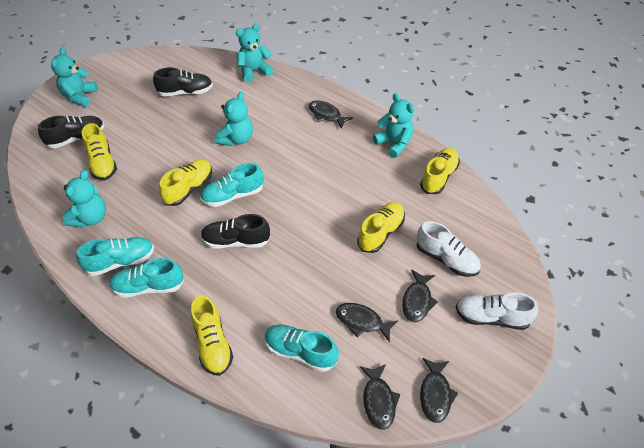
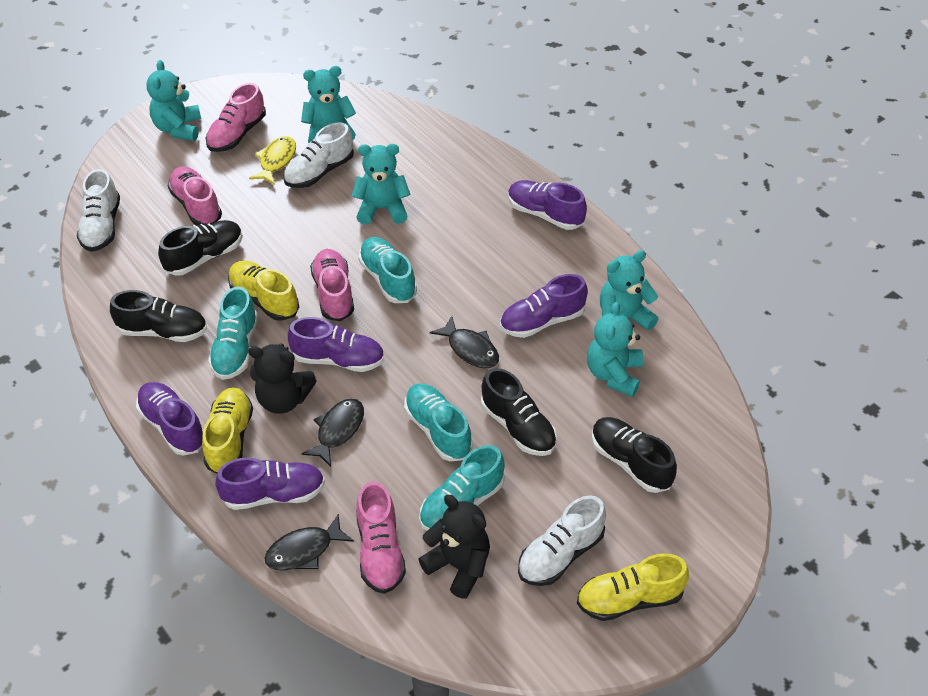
black fish: [309,100,353,128] [336,303,398,342] [360,364,400,430] [402,269,438,322] [420,358,458,423] = 5 -> [264,513,354,570] [301,399,364,467] [430,316,499,368] = 3
black shoe: [38,116,104,149] [153,67,213,97] [201,214,270,249] = 3 -> [110,290,207,342] [158,220,243,276] [481,368,557,456] [592,417,677,493] = 4
black teddy bear: none = 0 -> [248,343,317,414] [418,495,490,599] = 2
pink shoe: none = 0 -> [168,166,222,225] [206,83,266,152] [310,249,354,321] [356,482,406,594] = 4
purple shoe: none = 0 -> [136,382,204,455] [215,458,325,510] [288,317,384,372] [500,274,588,338] [508,180,587,230] = 5
white shoe: [417,221,481,277] [456,293,538,330] = 2 -> [77,169,120,252] [283,122,354,188] [518,496,606,586] = 3
yellow fish: none = 0 -> [249,136,296,185] = 1
yellow shoe: [82,123,117,180] [159,159,212,206] [191,296,233,376] [357,202,405,253] [420,148,460,194] = 5 -> [202,387,253,474] [228,261,299,321] [577,553,689,621] = 3

